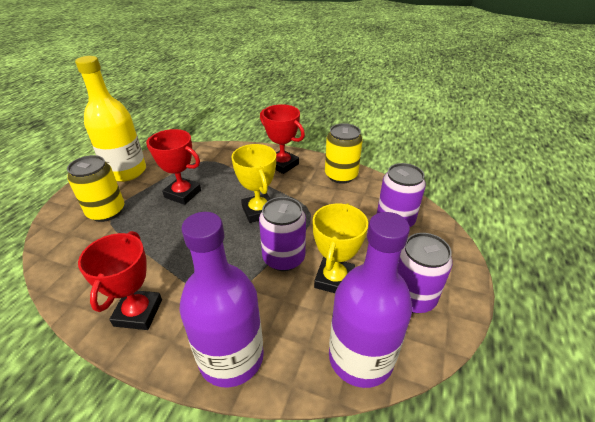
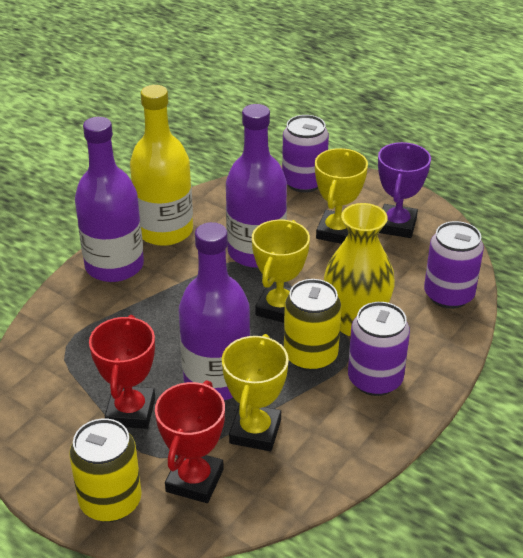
purple bottle: [179,212,264,388] [329,212,412,388] = 2 -> [75,117,144,282] [179,222,251,400] [226,104,287,268] = 3
purple trophy: none = 0 -> [378,142,431,238] = 1
red trophy: [78,231,162,330] [146,129,201,205] [260,104,305,174] = 3 -> [89,315,155,429] [155,380,225,503] = 2
yellow trophy: [231,144,276,223] [312,203,368,293] = 2 -> [222,334,289,451] [252,219,310,323] [315,148,368,244] = 3
yellow vase: none = 0 -> [324,203,395,336] = 1

